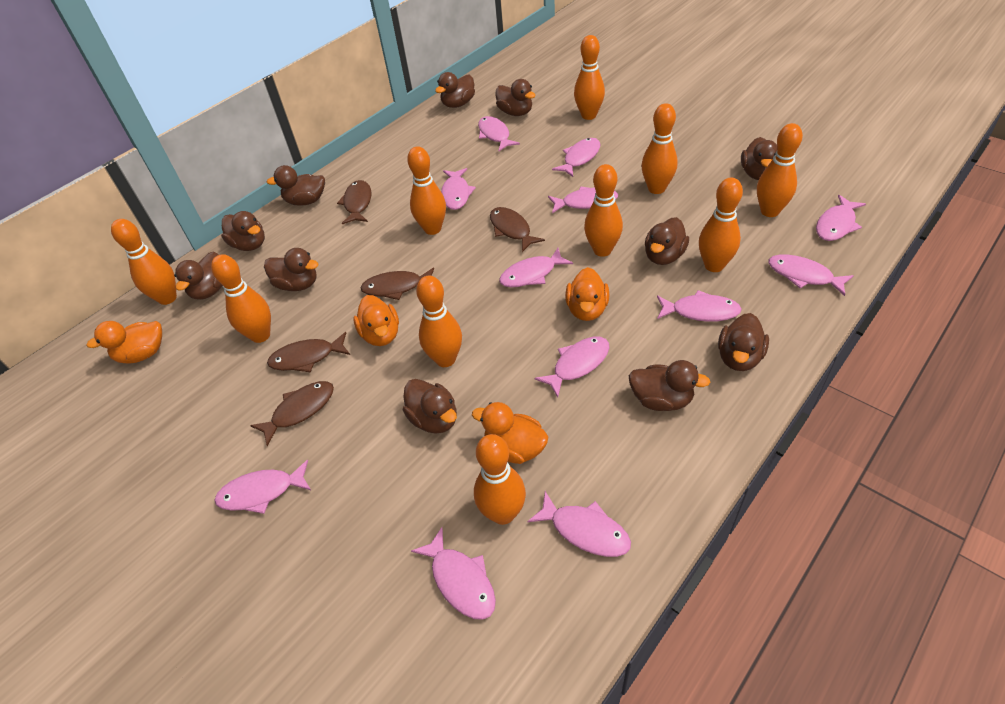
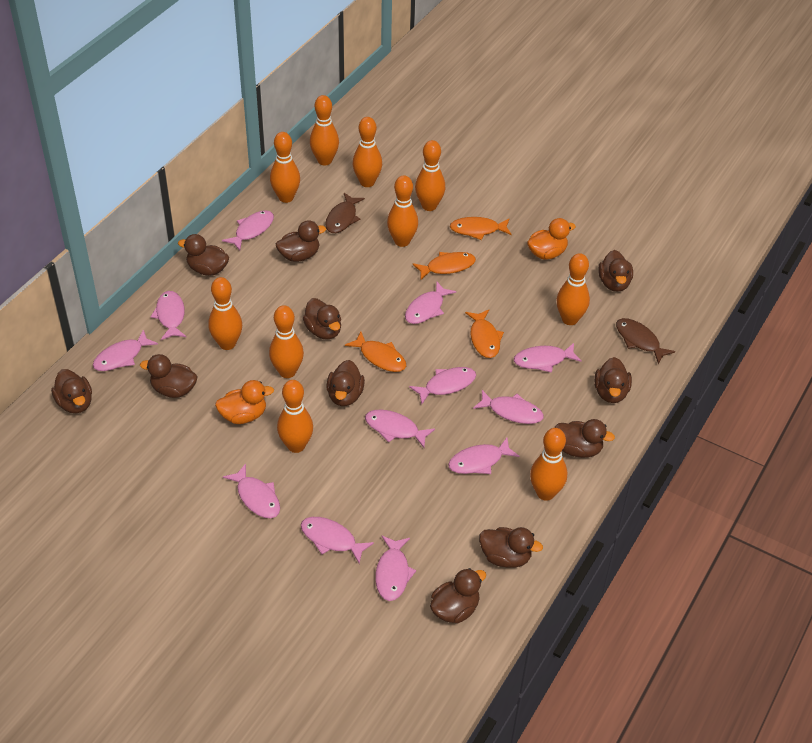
brown fish: [250,381,334,446] [267,332,350,372] [337,180,371,224] [360,267,434,300] [490,207,545,252] = 5 -> [325,193,365,233] [616,318,675,364] = 2
orange duck: [86,321,162,364] [354,295,399,346] [472,402,548,464] [565,267,609,321] = 4 -> [215,380,274,424] [527,218,576,260] = 2
orange fish: none = 0 -> [345,332,406,372] [412,252,476,280] [450,217,512,240] [465,310,504,358] = 4

